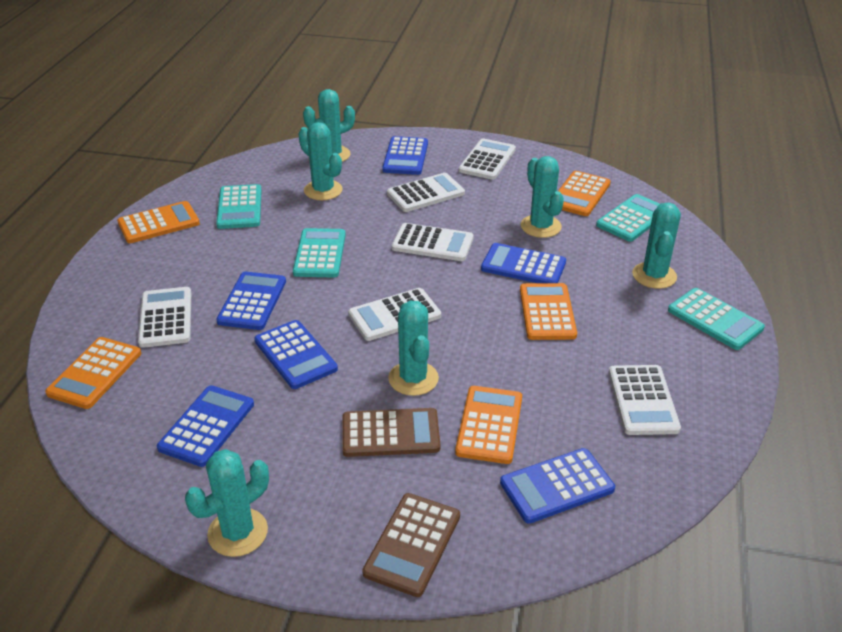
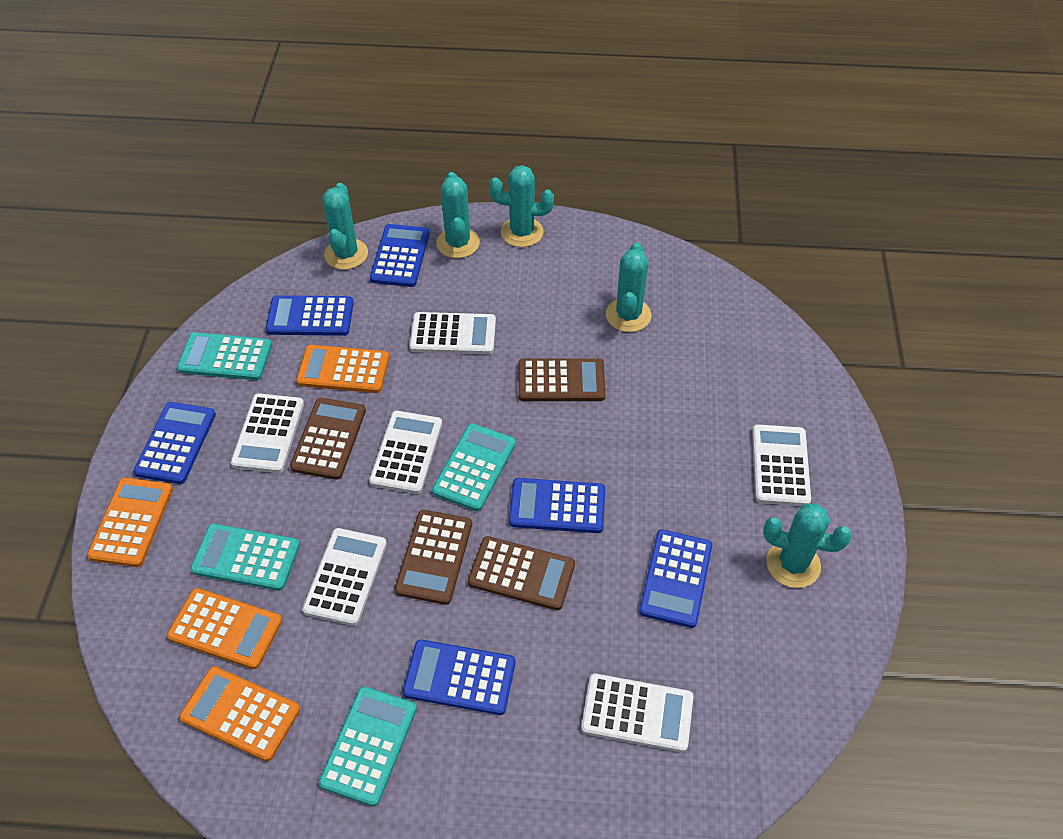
brown calculator: [342,408,440,457] [362,493,460,597] = 2 -> [290,398,366,480] [395,510,472,605] [468,536,575,610] [518,358,605,401] = 4
orange calculator: [45,337,141,409] [117,201,200,243] [455,386,522,464] [520,283,577,340] [558,171,611,216] = 5 -> [87,478,173,567] [167,588,282,669] [179,666,300,762] [296,345,389,393] = 4
turquoise cactus: [185,449,269,557] [298,122,343,200] [303,89,355,162] [388,301,439,396] [521,156,564,238] [632,202,681,289] = 6 -> [322,183,368,270] [436,172,480,258] [489,165,554,247] [606,243,651,332] [763,503,852,588] = 5

